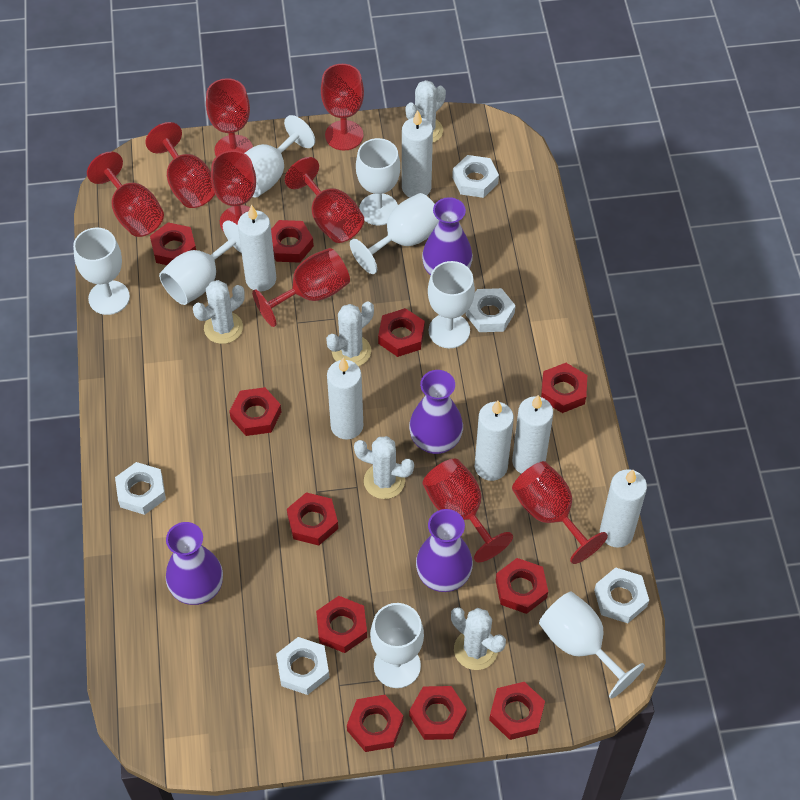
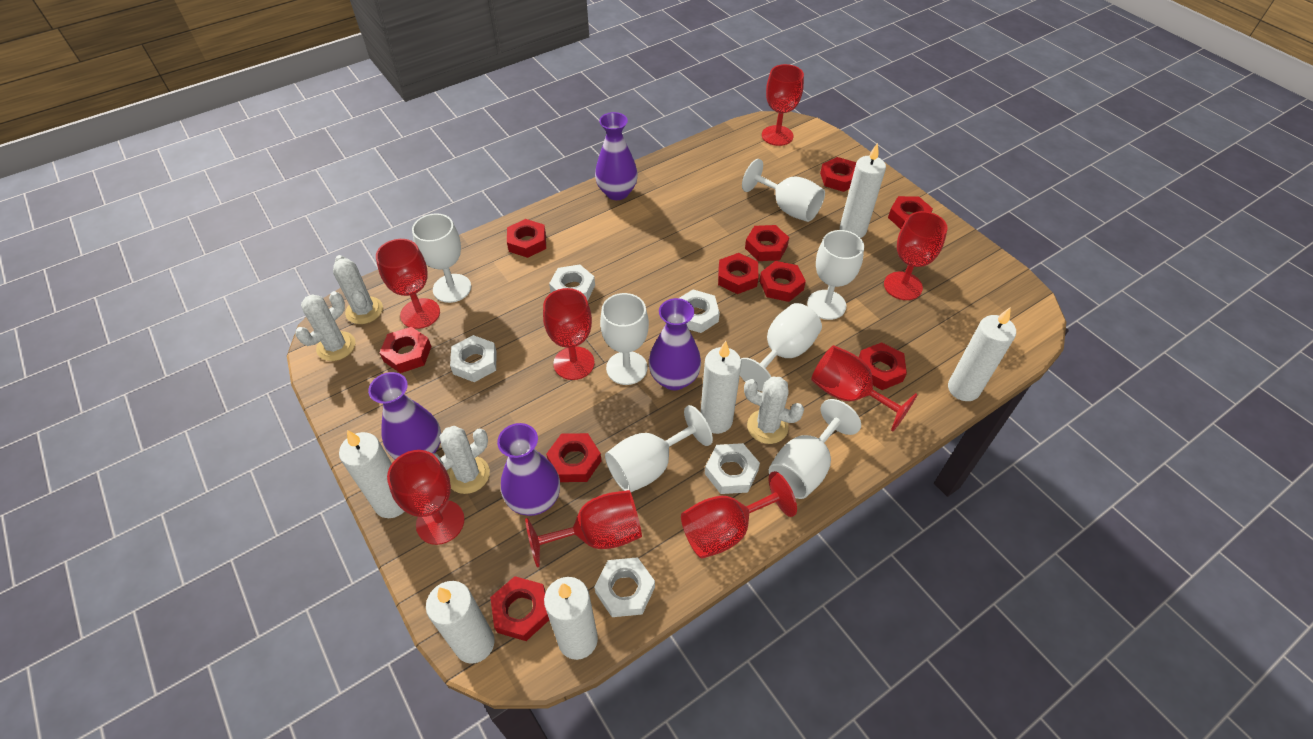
red goblet: [87,151,164,237] [145,122,215,208] [206,78,253,156] [211,150,256,232] [252,248,350,327] [285,157,364,243] [321,64,364,150] [423,459,513,563] [512,461,608,564] = 9 -> [376,239,440,329] [387,450,465,545] [525,490,642,568] [543,288,595,380] [681,471,797,559] [762,64,804,146] [811,345,918,431] [884,211,947,300] = 8
red nut: [150,222,196,265] [229,387,281,436] [271,220,314,263] [287,492,338,546] [316,596,367,653] [347,695,404,752] [378,308,425,357] [409,686,467,740] [489,682,545,740] [496,558,548,614] [541,363,587,413] = 11 -> [380,327,432,373] [490,576,549,641] [507,219,546,258] [546,433,601,482] [718,253,758,294] [745,225,789,261] [759,261,806,302] [820,157,856,192] [859,342,907,390] [888,196,933,229] = 10
white cactus: [193,280,245,344] [326,301,374,366] [354,436,414,499] [405,80,446,143] [451,607,506,670] = 5 -> [295,291,355,361] [333,255,383,324] [432,426,490,494] [744,377,804,444] = 4
white goblet: [73,228,130,315] [159,220,242,305] [245,115,315,197] [350,193,439,274] [356,138,400,225] [370,603,424,688] [428,261,475,348] [539,592,645,699] = 8 -> [412,213,471,303] [600,293,649,385] [605,405,713,492] [740,303,822,391] [742,159,825,222] [769,399,861,499] [807,230,864,320] = 7

